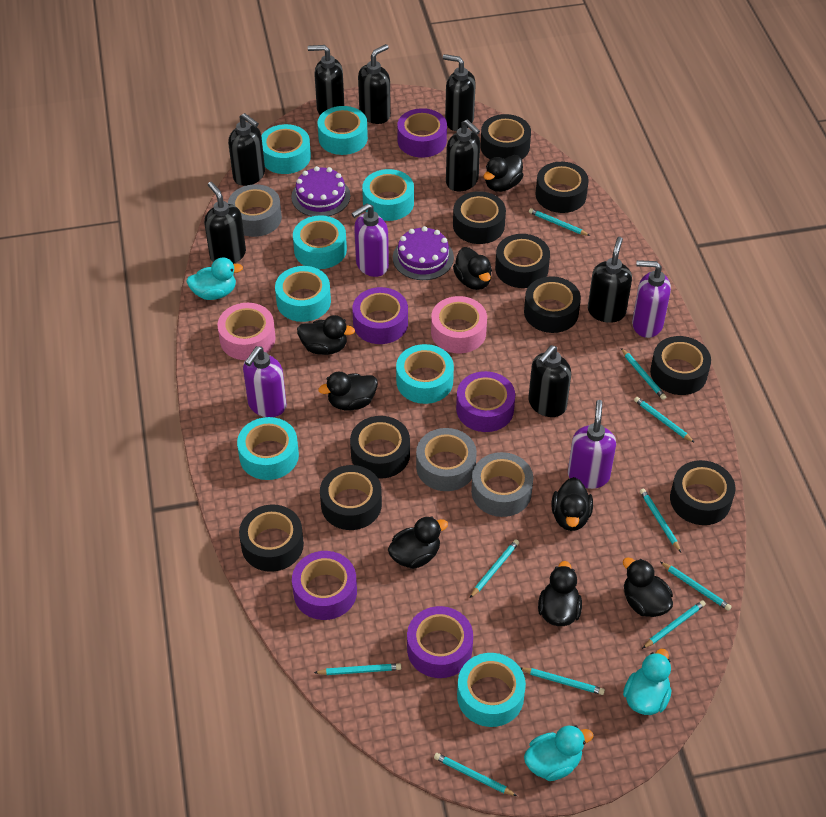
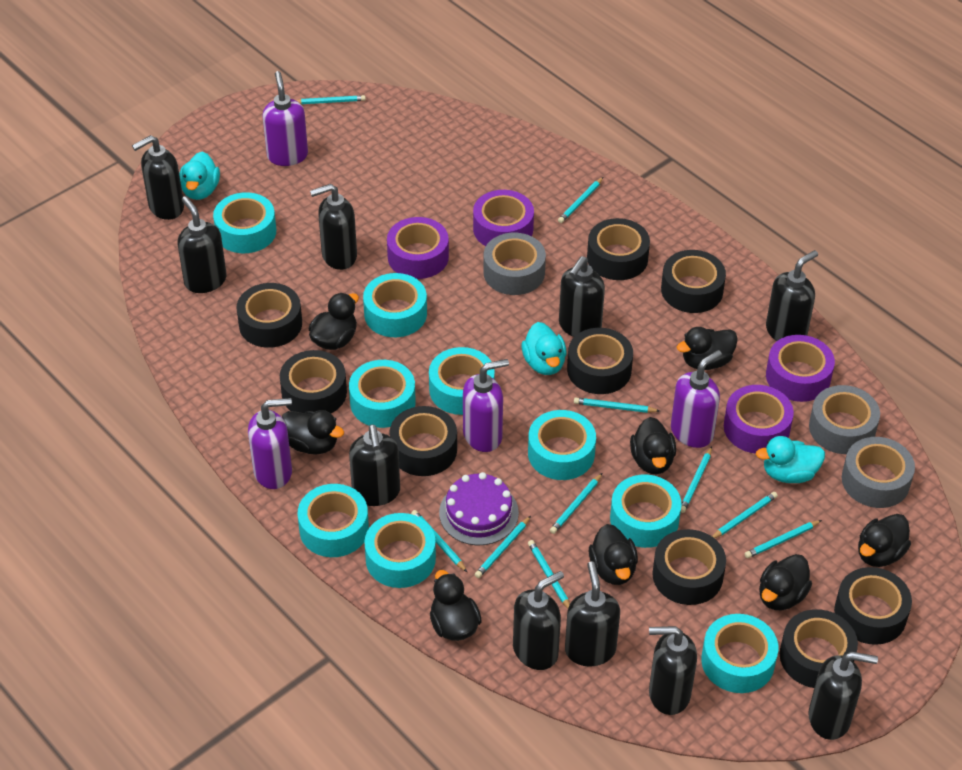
black soap dispenser: [204,182,246,264] [228,113,265,186] [308,45,344,115] [358,44,391,124] [443,54,476,131] [446,119,480,191] [528,345,571,417] [588,237,632,323] = 8 -> [132,135,184,220] [177,196,227,293] [310,184,357,270] [349,424,400,506] [513,571,564,670] [559,256,605,337] [565,561,620,667] [649,626,697,715] [766,250,818,341] [808,652,878,740] = 10
black tape: [239,505,304,572] [320,465,382,530] [350,416,410,479] [453,191,506,244] [480,114,531,159] [495,234,550,288] [524,276,581,333] [535,162,589,213] [650,336,711,395] [670,460,735,525] = 10 -> [236,283,302,348] [280,350,347,413] [389,406,457,476] [567,328,633,394] [587,218,650,280] [652,529,726,605] [661,250,726,313] [780,609,858,688] [834,567,912,645] = 9
pink tape: [218,303,276,360] [431,296,487,354] = 2 -> none = 0
purple cake: [291,166,351,217] [393,226,454,280] = 2 -> [439,472,519,545] = 1
purple tape: [292,551,357,620] [352,287,408,344] [397,108,447,158] [407,606,473,678] [456,371,515,432] = 5 -> [387,217,449,279] [473,190,534,246] [724,385,794,453] [766,335,835,402] = 4
turquoise tape: [237,417,299,480] [261,124,311,174] [275,266,331,322] [293,215,347,269] [318,106,368,155] [362,169,414,221] [396,344,454,404] [457,653,526,727] = 8 -> [213,192,276,253] [298,484,369,557] [349,360,416,428] [363,273,427,337] [364,513,436,588] [429,347,495,415] [528,410,596,480] [610,475,682,548] [701,614,778,693] = 9

